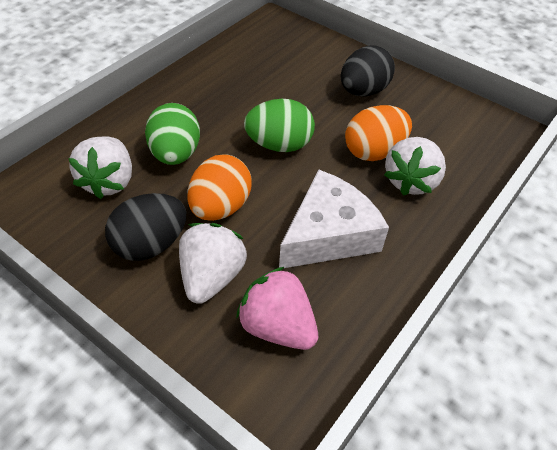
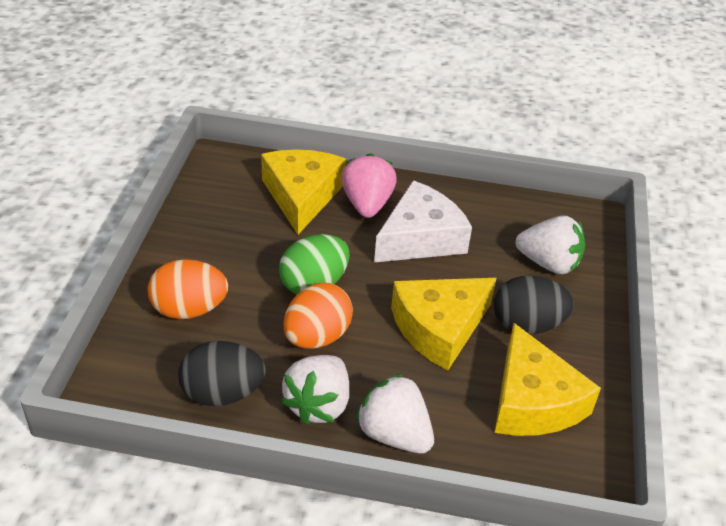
green egg: [145,103,200,165] [244,99,315,152] = 2 -> [279,234,350,294] = 1
yellow cheese: none = 0 -> [261,149,346,235] [391,278,496,370] [495,323,601,436] = 3

